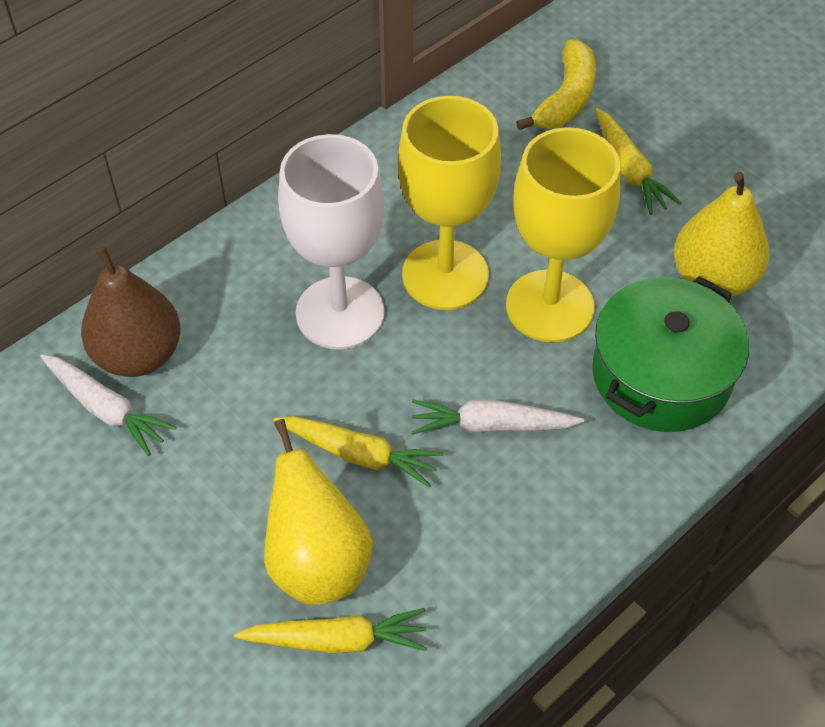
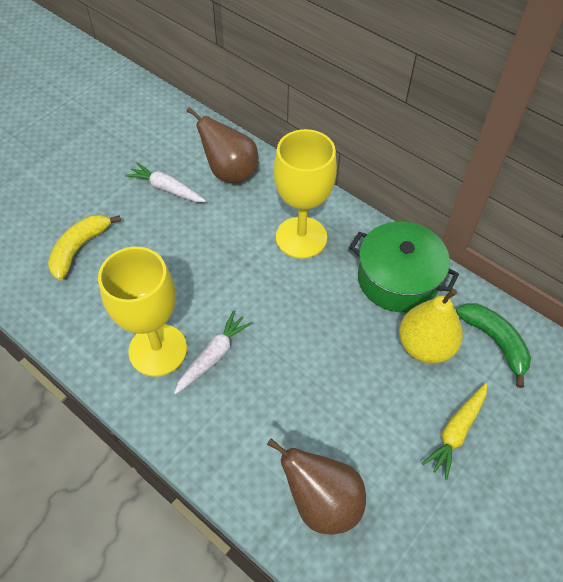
brown pear: [81,246,181,377] = 1 -> [186,107,259,184] [267,438,366,535] = 2
green banana: none = 0 -> [456,303,531,388] = 1
white goblet: [278,134,385,349] = 1 -> none = 0
yellow carrot: [234,608,427,653] [274,416,443,487] [595,108,682,215] = 3 -> [422,383,487,480] = 1
yellow pear: [264,419,373,605] [674,172,769,297] = 2 -> [399,289,463,363] = 1

